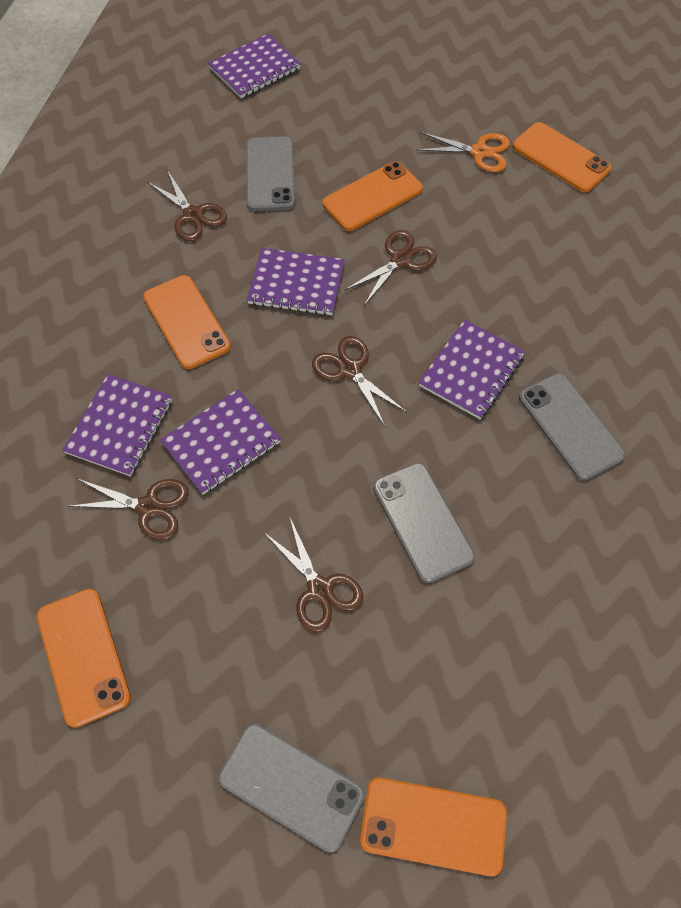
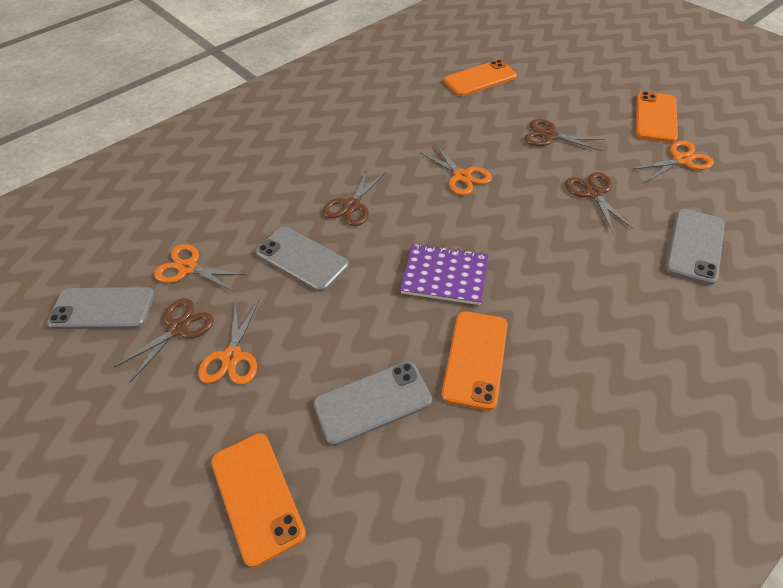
brown scissors: [68,479,189,540] [147,170,227,241] [265,518,363,632] [312,336,407,426] [345,230,437,305] = 5 -> [114,298,214,382] [323,168,386,226] [524,119,605,151] [565,172,634,232] = 4
orange phone: [37,589,131,728] [143,275,231,369] [323,161,423,231] [360,778,507,876] [512,122,612,192] = 5 -> [211,433,306,567] [442,311,508,411] [444,59,517,96] [636,91,678,143] = 4
orange scissors: [416,132,510,172] = 1 -> [154,244,247,292] [198,300,259,385] [421,145,492,195] [633,141,714,182] = 4
purple notebook: [62,374,173,476] [160,389,281,495] [208,34,301,98] [247,248,344,316] [418,320,526,419] = 5 -> [400,243,489,305] = 1

